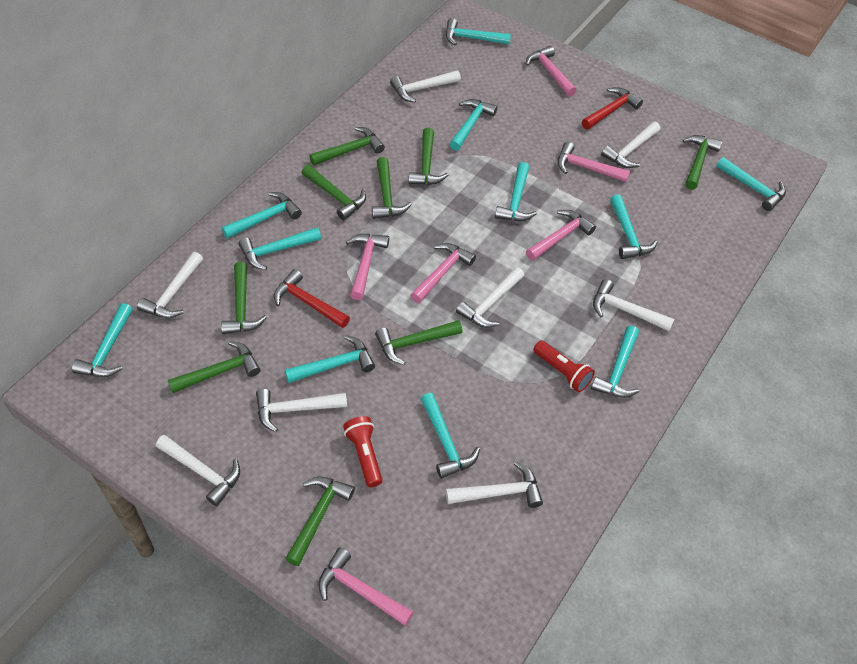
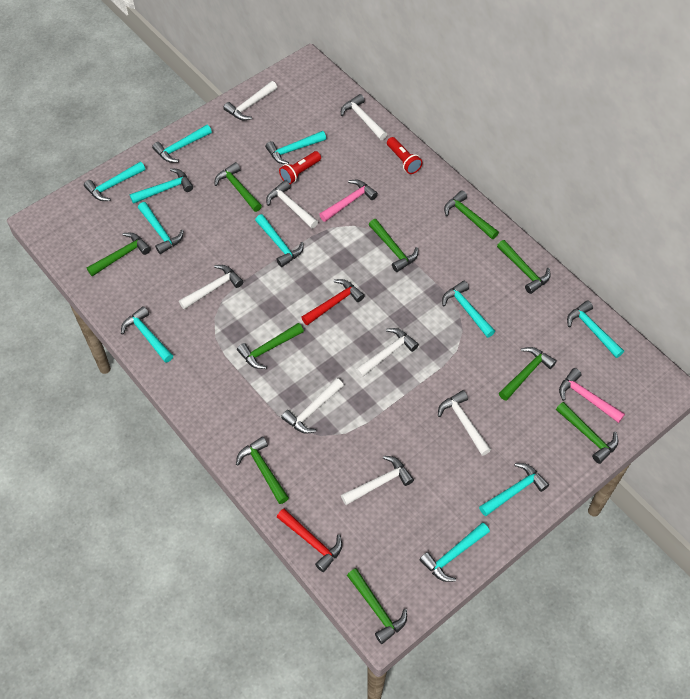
green hammer: [168,341,260,393] [221,262,267,334] [285,477,355,566] [302,165,366,220] [309,127,385,166] [372,157,412,219] [375,320,463,365] [408,127,448,185] [683,135,723,190] = 9 -> [87,233,151,276] [214,162,262,212] [236,436,289,504] [237,323,304,369] [347,568,407,644] [369,219,418,272] [444,190,499,239] [497,240,551,294] [499,347,557,401] [556,402,618,464] = 10
pink hammer: [318,547,414,626] [346,234,389,300] [410,243,476,303] [526,46,577,97] [526,210,596,261] [557,142,630,182] = 6 -> [319,180,378,222] [559,368,625,423] = 2

